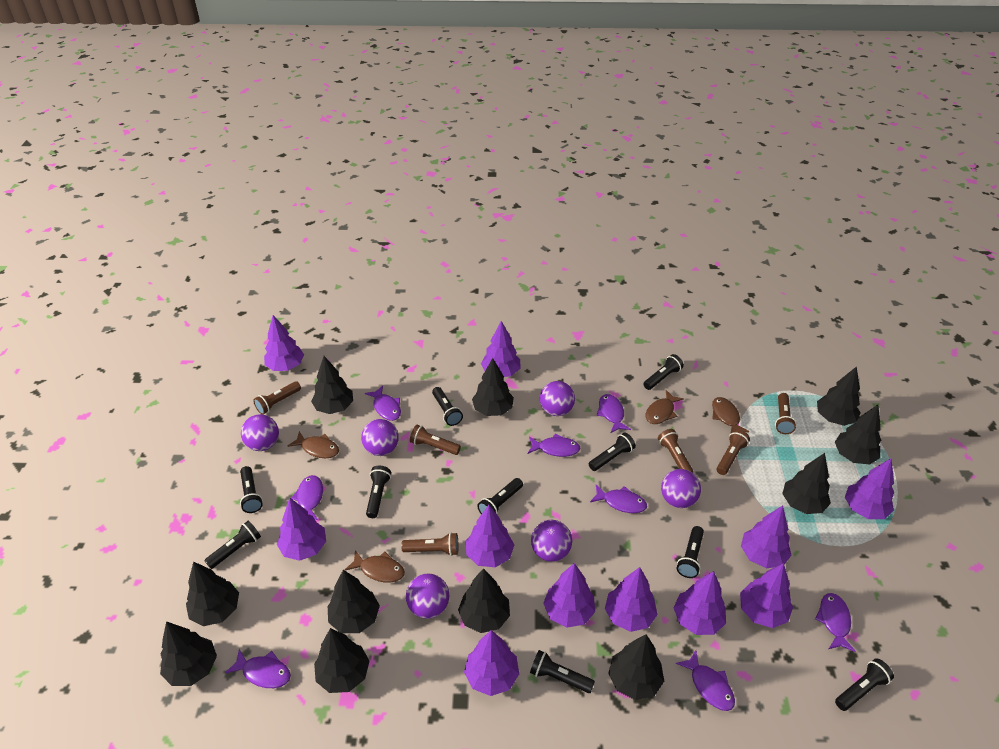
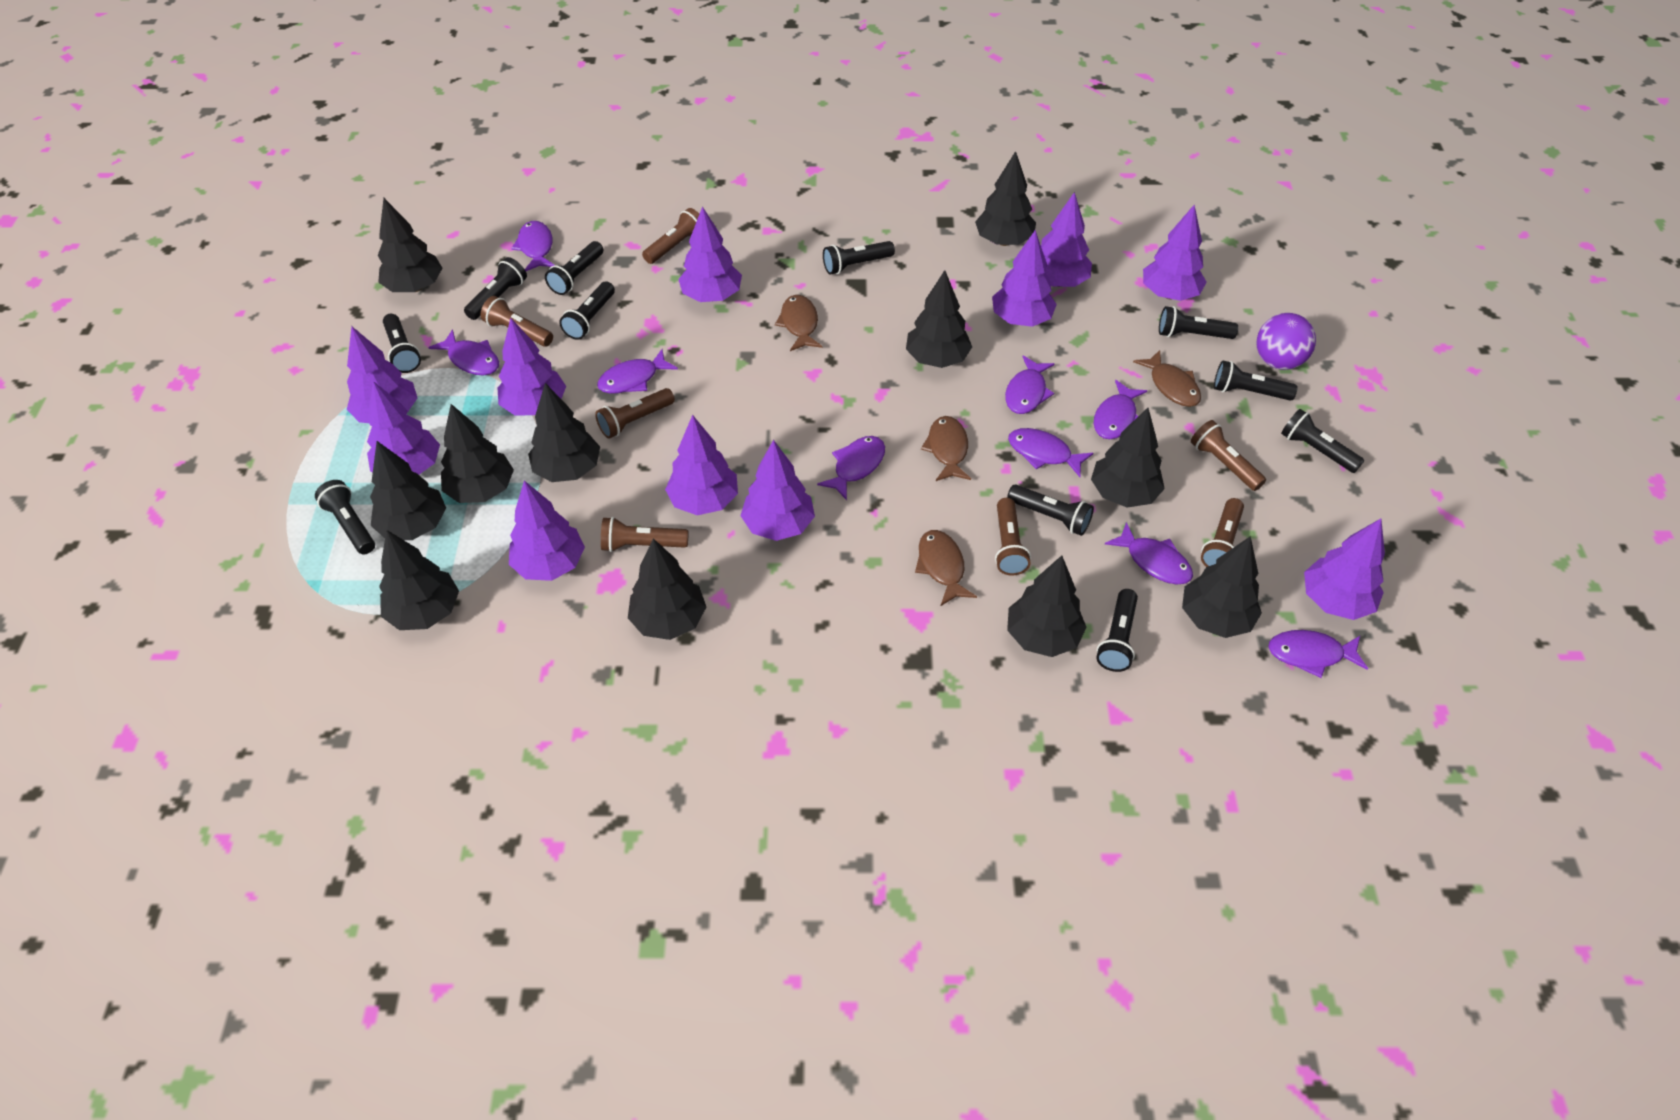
black flashlight: [204,521,261,569] [240,466,263,513] [366,466,391,518] [432,387,463,426] [477,478,523,514] [530,650,595,693] [589,433,636,471] [643,354,684,390] [677,526,704,578] [835,658,894,711] = 10 -> [315,480,375,554] [383,314,421,373] [464,257,527,320] [545,241,603,295] [559,281,615,340] [823,241,895,275] [1007,485,1094,536] [1096,589,1138,672] [1159,306,1238,339] [1214,360,1298,401] [1281,409,1364,473] = 11
brown flashlight: [253,381,301,415] [401,532,459,556] [410,425,461,455] [658,429,694,473] [716,429,750,475] [775,393,796,434] = 6 -> [481,296,553,347] [595,388,675,439] [601,517,689,552] [642,208,699,264] [995,498,1031,576] [1191,420,1266,491] [1201,498,1244,567] = 7
purple ball: [241,414,279,451] [361,419,399,456] [406,574,450,619] [531,520,572,562] [540,381,575,416] [661,469,701,508] = 6 -> [1257,313,1316,370] = 1
purple fish: [225,649,291,688] [291,475,323,520] [365,385,401,421] [528,433,581,457] [590,485,647,513] [597,394,631,433] [676,650,735,711] [815,593,856,652] = 8 -> [428,329,499,375] [511,221,554,271] [597,349,678,394] [817,436,885,500] [1005,355,1054,414] [1008,428,1093,477] [1094,380,1147,439] [1105,522,1193,584] [1269,630,1368,678] = 9

